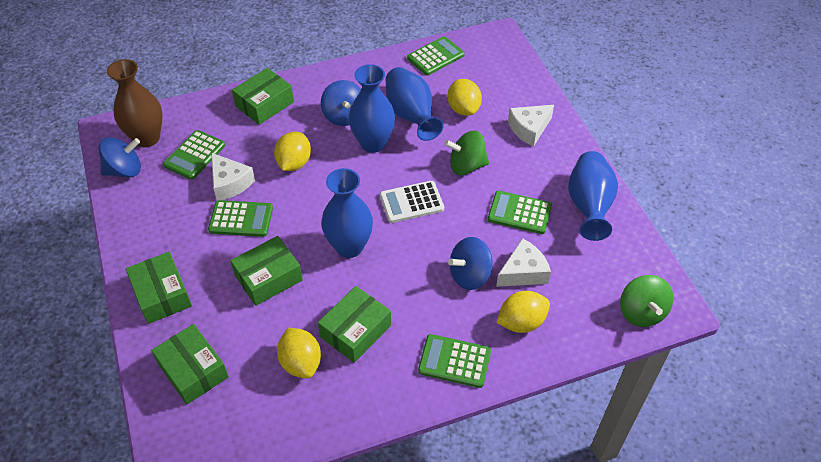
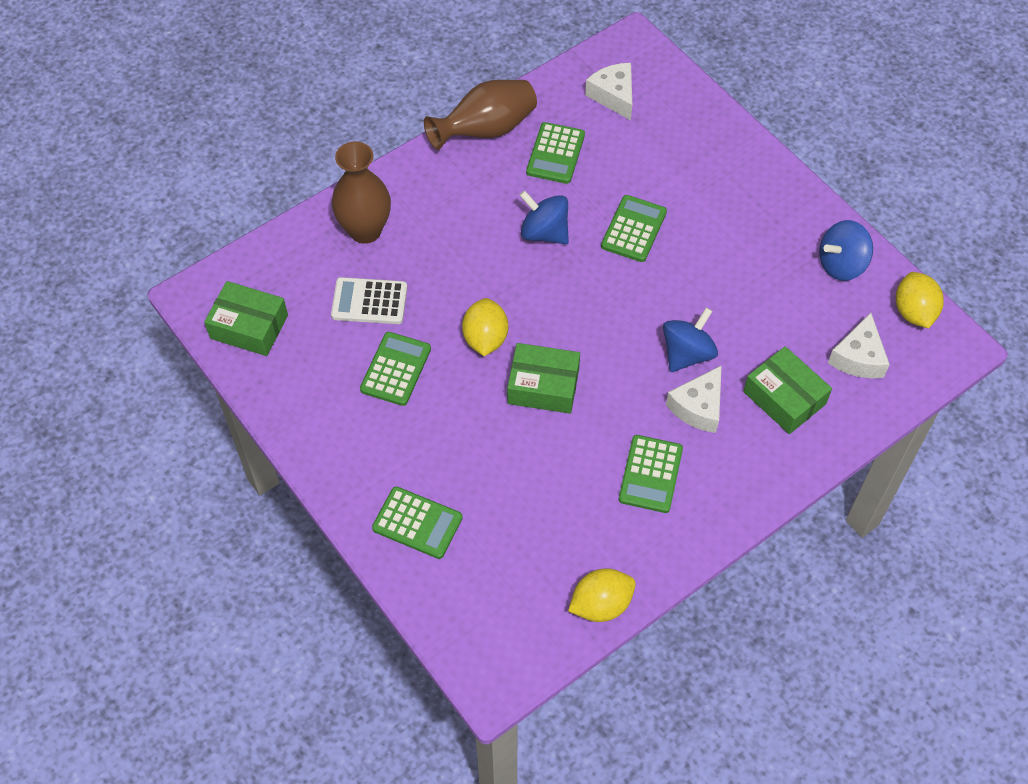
blue vase: [321,168,373,258] [349,64,395,153] [386,67,444,141] [568,151,618,241] = 4 -> none = 0
brown vase: [107,59,163,147] = 1 -> [332,141,391,244] [424,80,537,150] = 2
green box: [126,252,192,324] [151,324,229,405] [230,236,303,306] [232,68,294,125] [318,286,391,363] = 5 -> [204,281,288,356] [507,343,580,414] [743,346,832,434] = 3
green spinning top: [444,131,489,175] [620,275,673,327] = 2 -> none = 0
yellow lemon: [274,132,311,171] [277,328,321,378] [448,79,482,116] [496,291,550,333] = 4 -> [462,298,508,356] [568,568,636,622] [896,272,944,328] = 3

